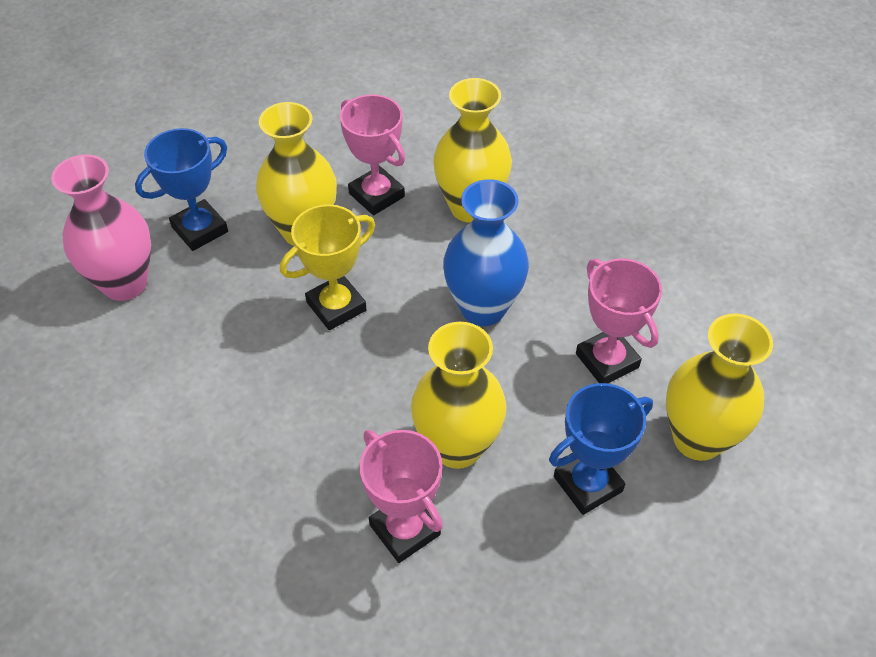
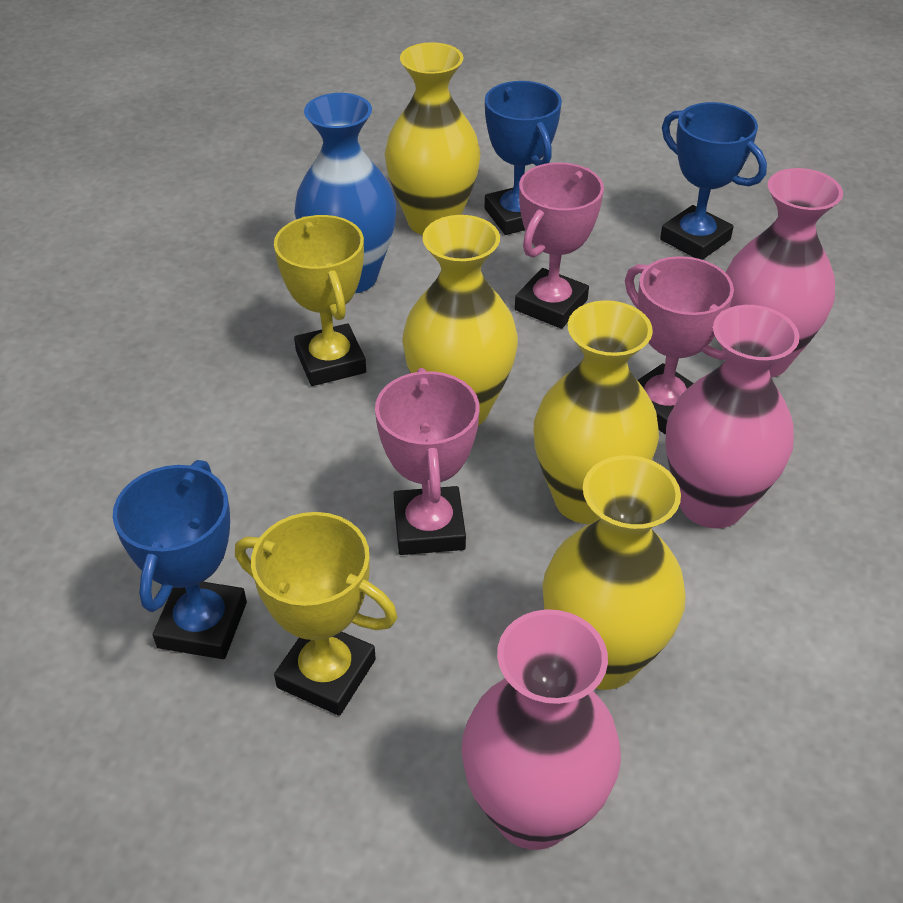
blue trophy: [135,128,228,251] [549,383,653,515] = 2 -> [113,460,247,659] [485,81,562,235] [660,102,767,260] = 3
pink vase: [51,154,151,301] = 1 -> [461,609,621,850] [665,305,800,528] [726,168,843,378] = 3
yellow trophy: [280,204,375,330] = 1 -> [235,512,398,716] [274,215,366,386] = 2

